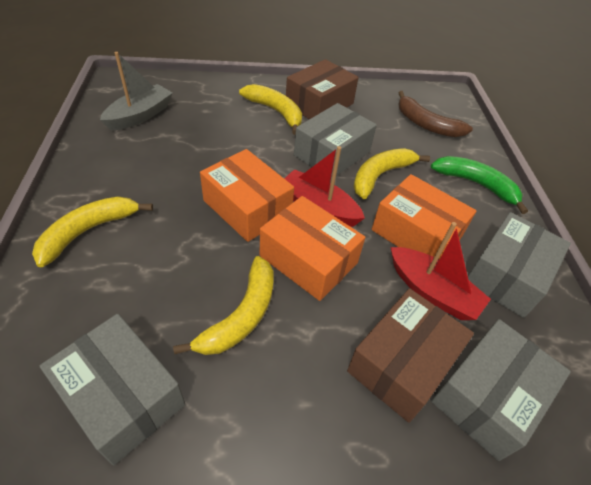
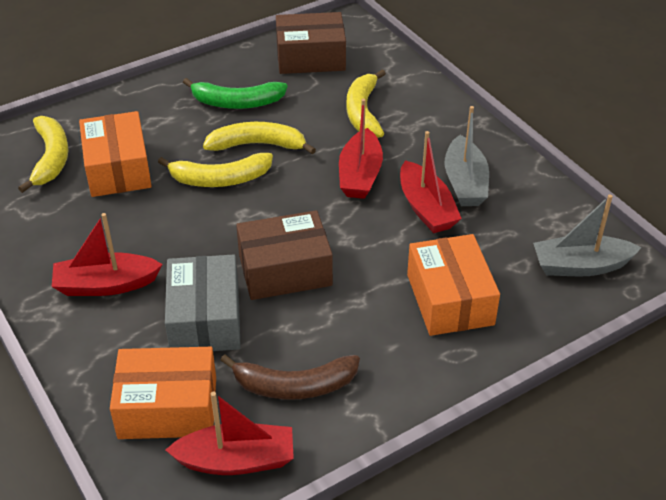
grey boat: [100,52,173,131] = 1 -> [445,106,489,206] [533,195,642,276] = 2
grey box: [40,314,185,465] [294,103,377,179] [431,319,571,461] [468,212,571,318] = 4 -> [165,254,241,351] = 1
red boat: [284,146,365,227] [391,222,491,320] = 2 -> [52,213,163,296] [165,392,294,475] [339,99,383,199] [400,131,462,233] = 4

